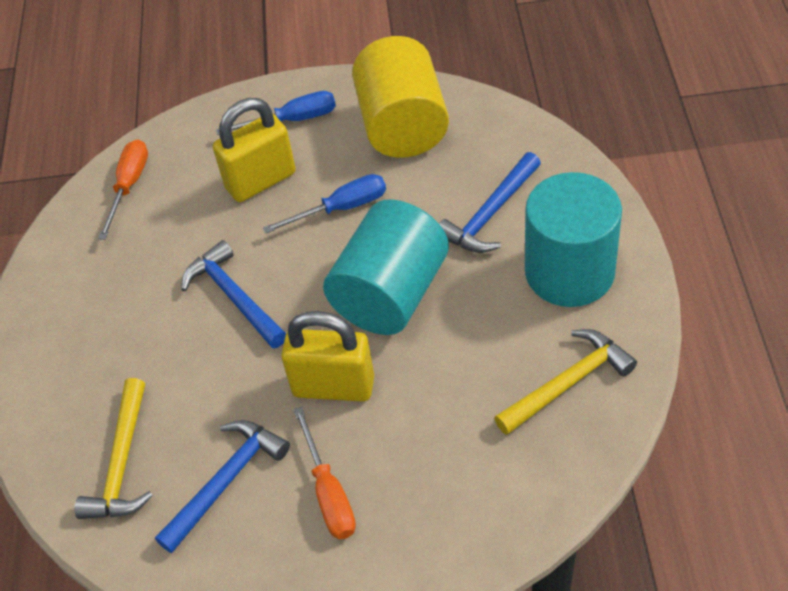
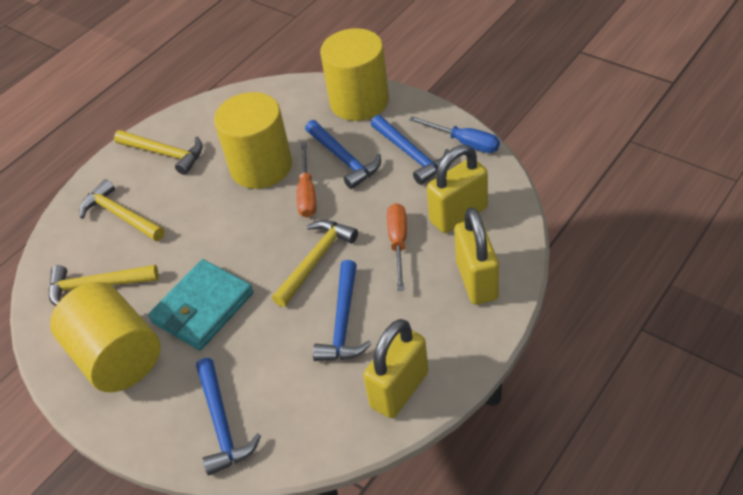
blue hammer: [155,420,290,553] [181,240,286,348] [439,152,541,253] = 3 -> [196,358,261,476] [305,120,381,189] [313,260,371,361] [371,115,449,185] = 4
blue screwdriver: [216,91,336,135] [263,174,386,233] = 2 -> [409,116,500,153] = 1
turquoise cylinder: [323,199,449,335] [525,172,622,307] = 2 -> none = 0
turquoise wallet: none = 0 -> [148,259,253,350] = 1
yellow cylinder: [352,36,449,158] = 1 -> [50,282,161,392] [214,92,292,189] [320,28,389,121] = 3
yellow hammer: [75,378,153,519] [494,329,637,435] = 2 -> [49,265,159,306] [80,179,165,241] [114,130,203,175] [272,220,358,307] = 4
yellow padlock: [213,98,296,202] [281,311,374,402] = 2 -> [363,319,428,418] [427,145,488,233] [454,207,499,304] = 3

